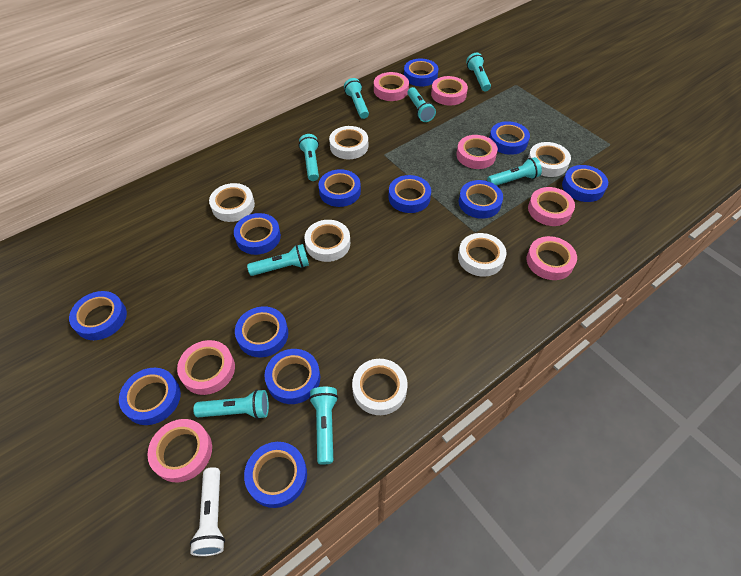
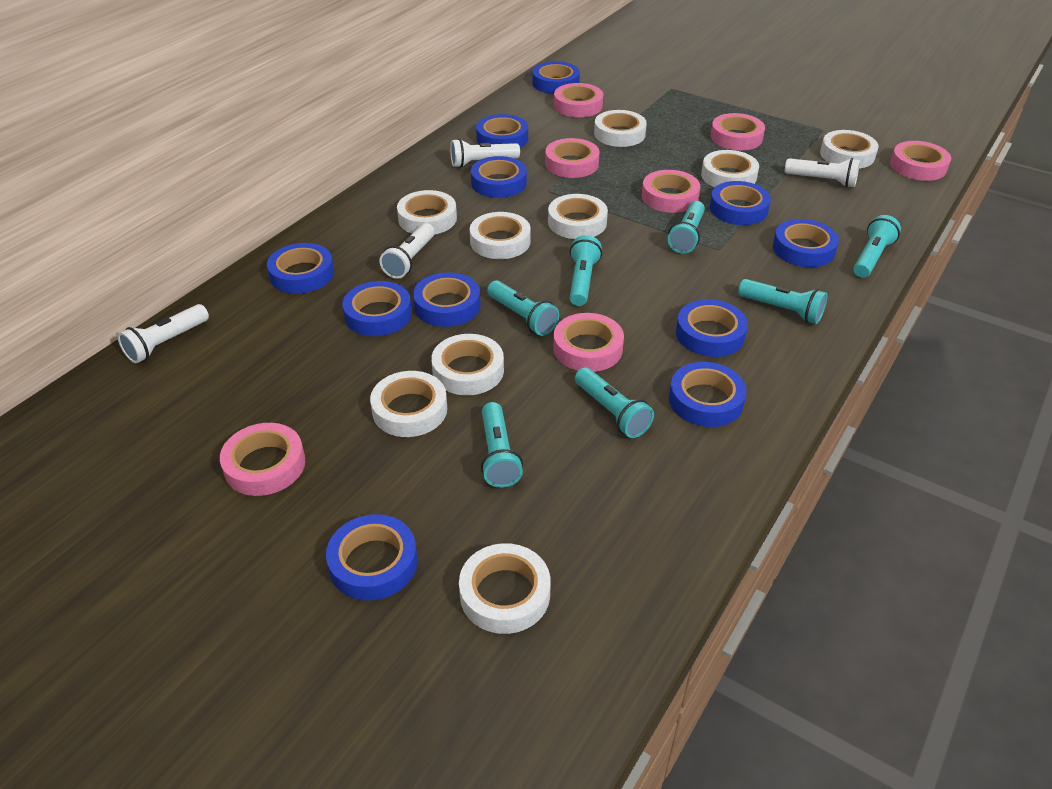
blue tape: [69,291,127,340] [119,368,181,425] [234,213,281,255] [235,306,288,357] [244,442,307,508] [264,349,320,404] [318,169,361,207] [388,175,431,213] [404,59,439,86] [459,180,503,219] [489,121,530,155] [562,165,608,202] = 12 -> [267,243,334,294] [326,514,418,601] [342,281,412,336] [413,272,480,327] [471,156,527,198] [476,114,528,148] [532,61,580,94] [669,362,747,427] [676,299,748,357] [710,181,771,225] [773,219,839,267] = 11
turquoise flashlight: [193,389,269,419] [247,244,309,276] [299,134,319,181] [309,387,338,465] [344,78,369,119] [407,87,436,122] [466,53,491,91] [487,157,542,186] = 8 -> [481,402,523,488] [487,280,559,336] [570,235,602,306] [575,367,654,438] [668,201,705,254] [738,279,827,324] [853,215,901,278] = 7
white flashlight: [190,467,225,556] = 1 -> [118,304,209,364] [379,223,435,279] [450,138,520,168] [785,158,860,188] = 4
white tape: [209,183,255,222] [304,220,350,262] [329,126,368,159] [352,359,407,415] [458,233,506,277] [528,142,571,177] = 6 -> [370,371,447,437] [397,190,457,235] [431,334,504,395] [459,543,551,634] [470,212,531,259] [548,194,608,239] [594,110,647,147] [701,150,759,187] [820,130,878,169] = 9

